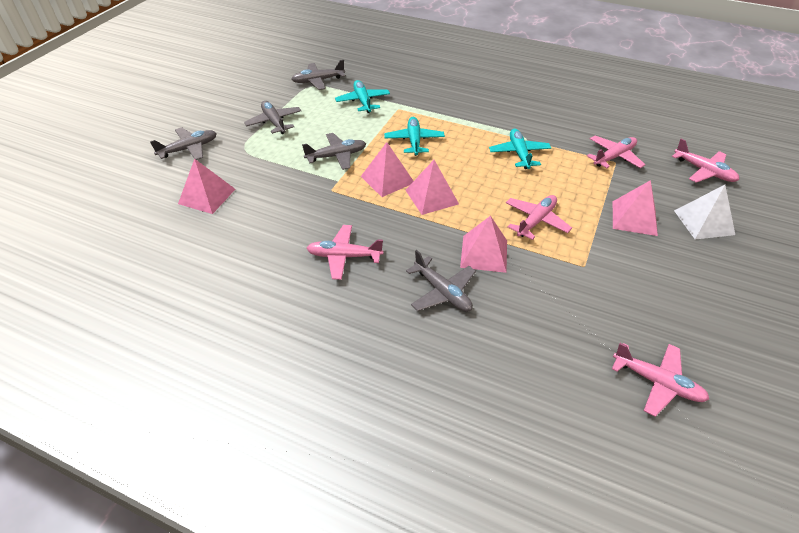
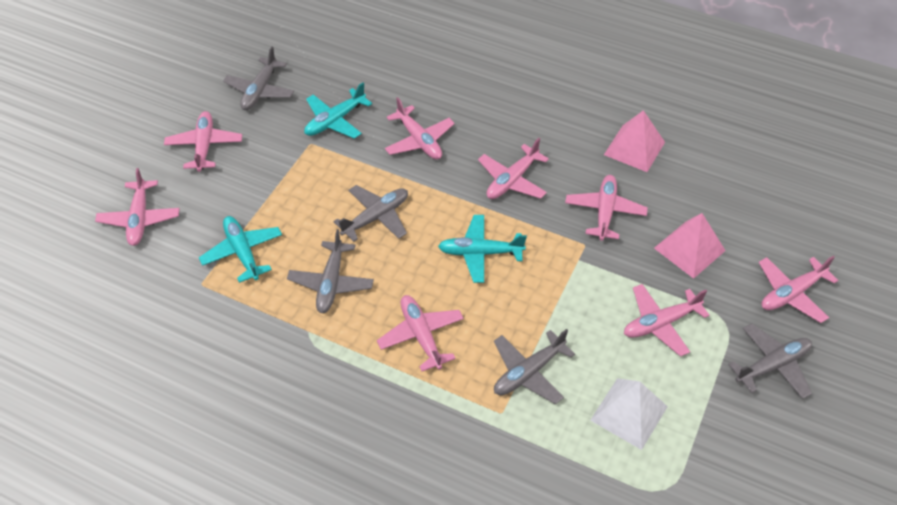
pink plane: [307,225,384,280] [506,195,572,240] [587,135,645,168] [612,343,709,417] [672,138,739,183] = 5 -> [95,168,180,246] [164,111,242,172] [377,295,464,371] [385,97,455,160] [478,138,549,199] [565,175,648,241] [624,284,710,357] [758,256,838,323] = 8
pink pyramid: [178,159,235,214] [361,142,413,197] [406,160,459,215] [460,216,507,273] [613,180,658,236] = 5 -> [604,110,665,172] [654,213,726,279] = 2

